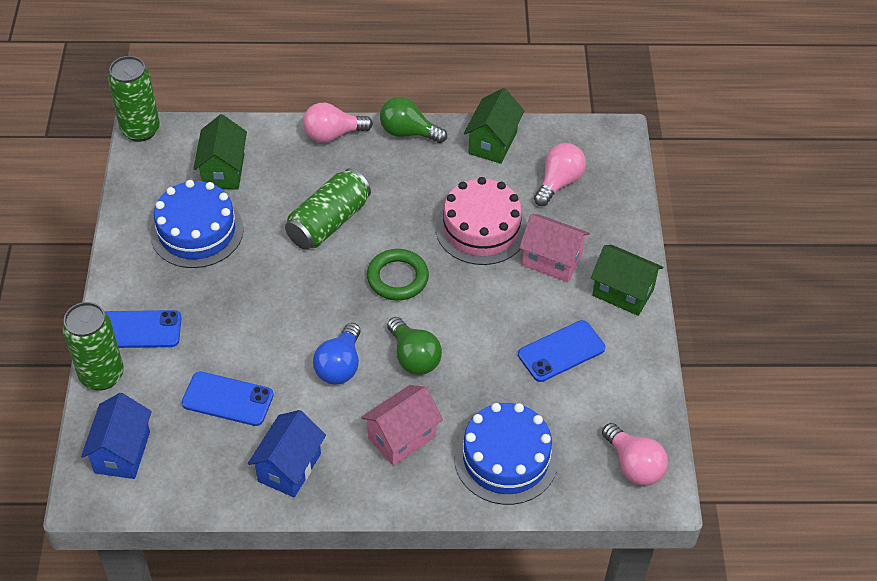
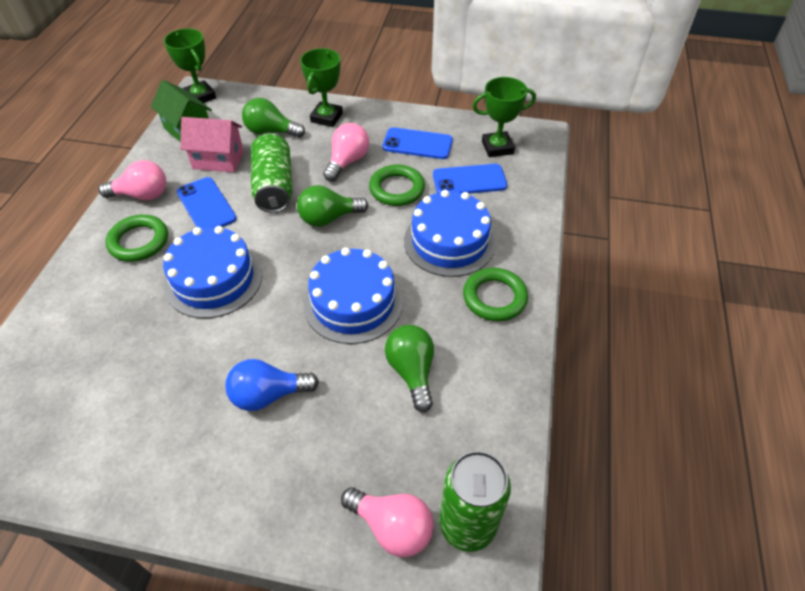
blue cake: [150,180,244,268] [454,403,558,505] = 2 -> [163,226,262,318] [304,248,403,344] [404,190,496,277] = 3
blue house: [81,393,152,479] [248,410,326,497] = 2 -> none = 0
green can: [62,302,124,390] [108,56,160,142] [285,168,371,249] = 3 -> [251,133,293,213] [439,451,511,552] = 2
green house: [193,114,247,190] [464,88,525,164] [591,245,663,316] = 3 -> [151,80,212,142] = 1
green light bulb: [380,97,447,143] [387,317,442,375] = 2 -> [242,98,305,138] [297,185,368,227] [385,325,434,412] = 3
green ring: [367,249,429,301] = 1 -> [105,215,168,262] [369,164,425,206] [463,268,528,321] = 3
green trophy: none = 0 -> [164,28,216,103] [300,48,343,127] [472,77,536,157] = 3
pink cake: [436,177,527,265] = 1 -> none = 0
pink house: [361,385,443,466] [519,214,590,282] = 2 -> [180,117,244,172] = 1

